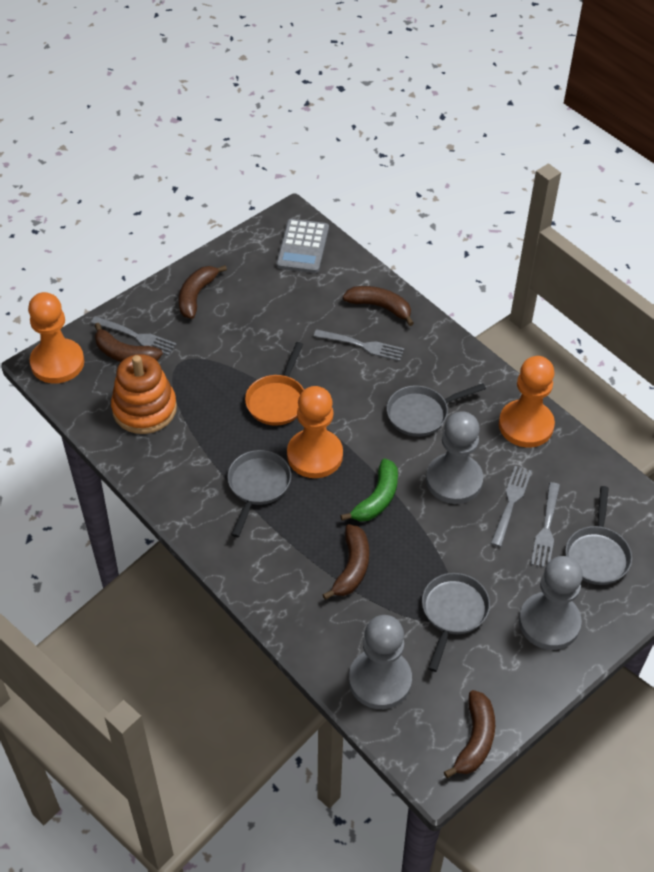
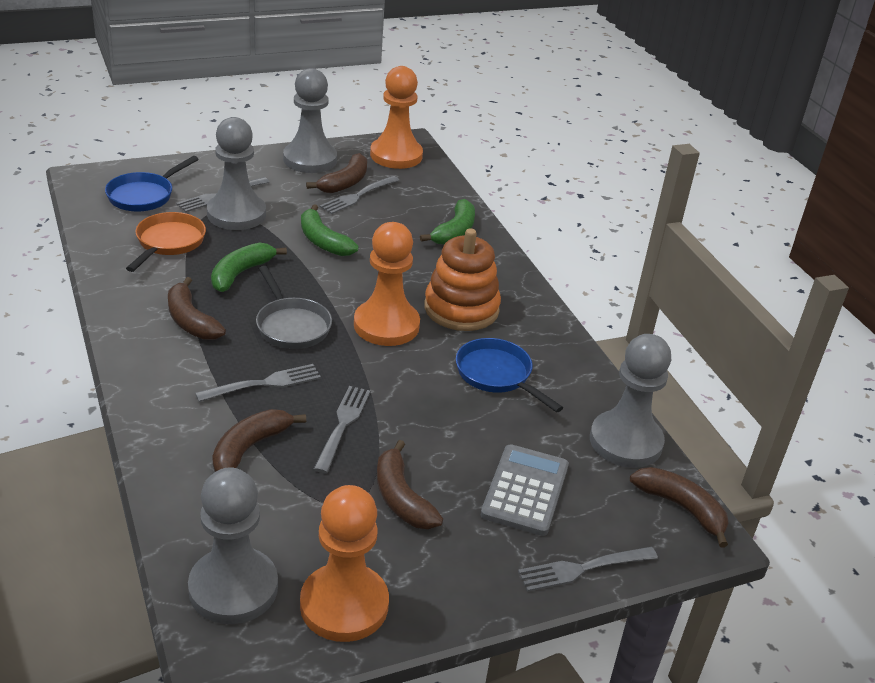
blue pan: none = 0 -> [105,156,199,212] [456,338,563,412] = 2
green banana: [340,458,398,522] = 1 -> [211,242,287,292] [301,204,359,256] [420,199,475,245] = 3
grey fork: [91,316,176,356] [314,329,404,361] [490,466,532,547] [531,482,560,567] = 4 -> [176,177,269,212] [195,364,321,402] [314,386,370,473] [320,176,399,214] [518,547,658,591] = 5
grey pan: [227,450,291,537] [387,383,486,437] [422,573,490,672] [565,486,632,585] = 4 -> [256,266,332,349] = 1
grey pawn: [349,615,412,709] [426,411,483,504] [519,556,583,650] = 3 -> [188,467,278,624] [207,117,266,230] [283,68,337,173] [590,334,671,468] = 4

